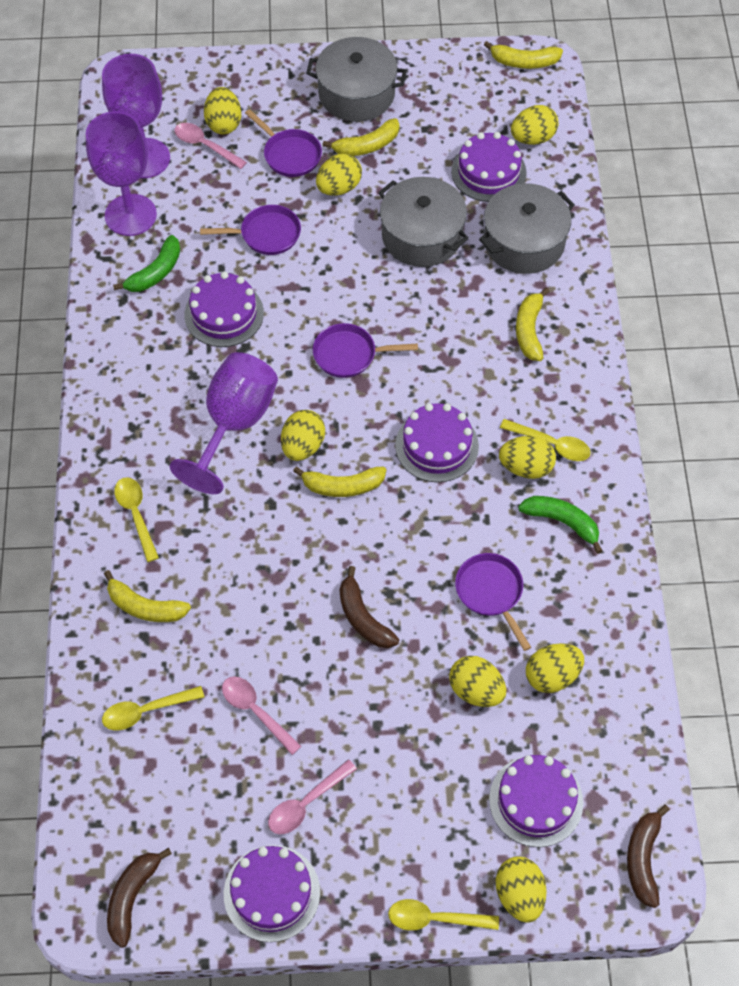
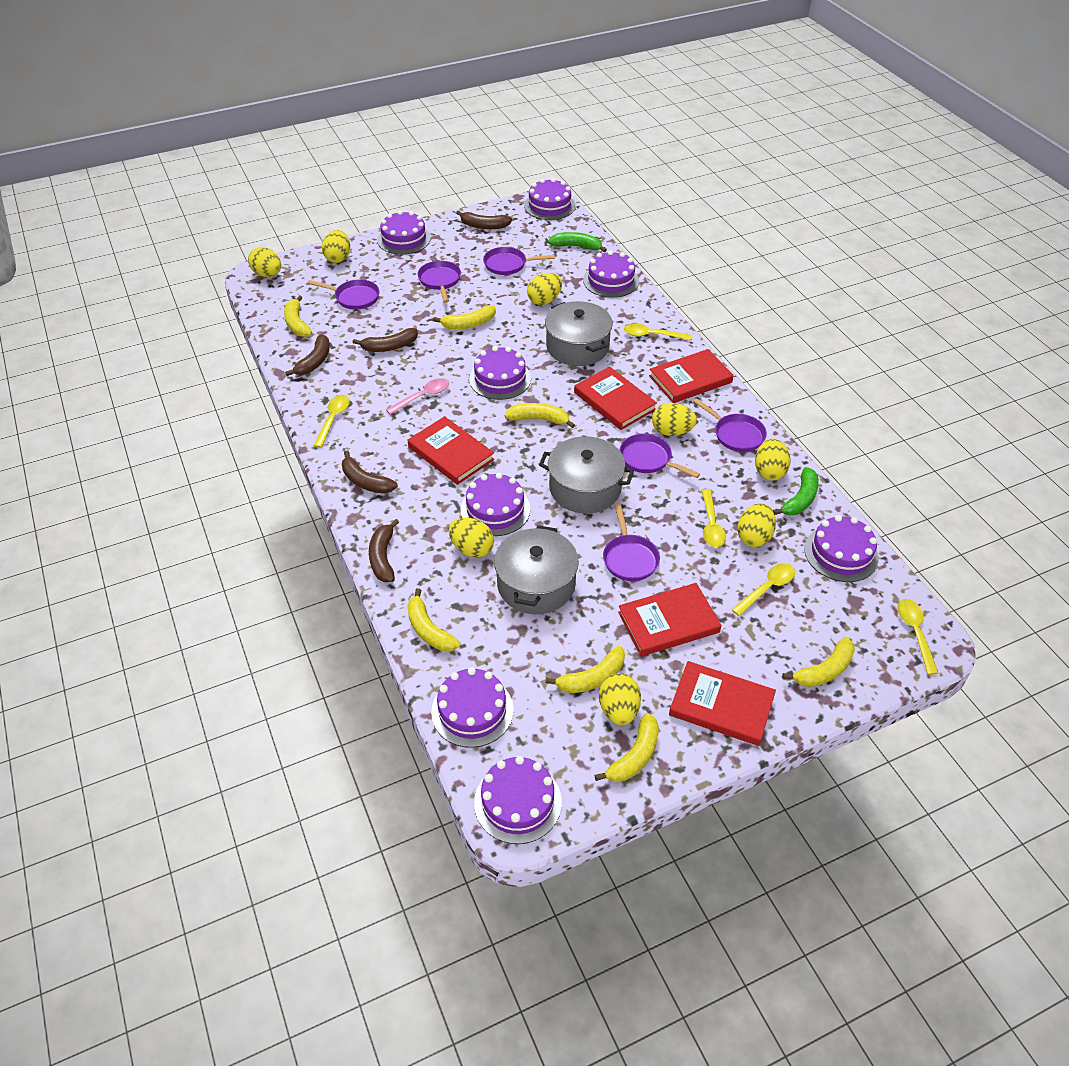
brown banana: [107,848,172,948] [340,566,399,648] [627,804,670,908] = 3 -> [285,334,330,376] [342,450,398,494] [352,328,418,352] [369,519,399,582] [456,210,513,229] = 5
pink spoon: [174,123,247,169] [222,676,301,755] [268,759,357,834] = 3 -> [386,378,449,415] = 1
purple cake: [184,271,264,347] [224,845,320,942] [395,403,479,482] [451,132,527,202] [489,755,583,847] = 5 -> [377,210,431,255] [431,667,514,748] [460,473,530,536] [469,346,531,400] [474,756,562,844] [524,178,576,220] [583,250,639,298] [804,515,879,582] = 8
purple goblet: [86,111,157,236] [102,54,170,178] [170,352,278,494] = 3 -> none = 0
purple pan: [200,205,301,255] [245,109,322,177] [313,323,418,378] [455,553,531,651] = 4 -> [307,279,380,310] [418,261,461,303] [483,247,555,275] [603,504,660,581] [620,434,700,478] [693,398,767,452] = 6
red book: none = 0 -> [408,416,495,485] [574,367,657,430] [618,583,722,656] [649,349,734,403] [669,661,776,746] = 5
yellow banana: [104,570,191,622] [293,466,386,497] [323,118,399,156] [484,41,563,69] [516,287,550,361] = 5 -> [284,295,312,337] [407,588,461,651] [433,305,496,329] [504,403,575,428] [546,646,625,693] [595,713,659,782] [782,637,855,687] = 7
yellow spoon: [102,686,204,730] [114,477,159,562] [388,899,499,931] [500,419,591,461] = 4 -> [313,395,349,448] [624,324,691,340] [701,489,726,547] [732,563,795,616] [897,599,938,675] = 5

